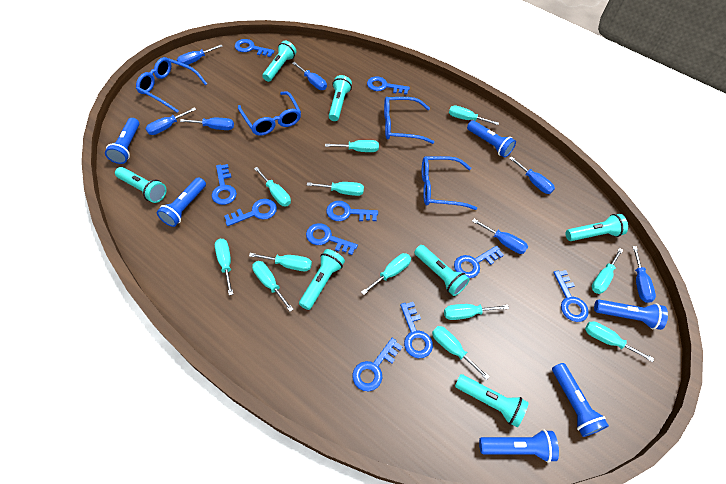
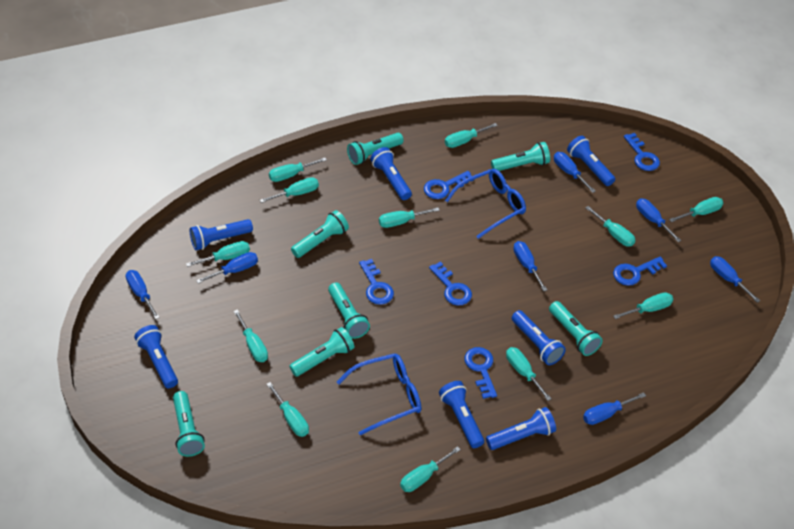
blue flashlight: [105,118,139,164] [157,177,206,227] [467,120,516,158] [479,430,559,463] [552,363,609,437] [594,300,668,330] = 6 -> [134,325,178,388] [190,219,253,250] [370,147,412,200] [439,381,484,448] [486,407,556,450] [512,310,566,365] [567,136,615,186] = 7
blue glasses: [136,57,207,113] [238,91,301,135] [384,97,434,144] [422,156,477,210] = 4 -> [337,353,421,436] [445,169,526,239] = 2
blue key: [211,164,237,205] [224,199,277,226] [235,39,275,57] [306,223,358,255] [326,201,378,221] [352,338,403,391] [367,76,410,95] [400,302,433,358] [454,246,504,278] [553,270,589,322] = 10 -> [359,259,394,305] [424,171,473,199] [429,262,472,306] [464,347,497,399] [613,257,667,286] [624,133,660,171] = 6

